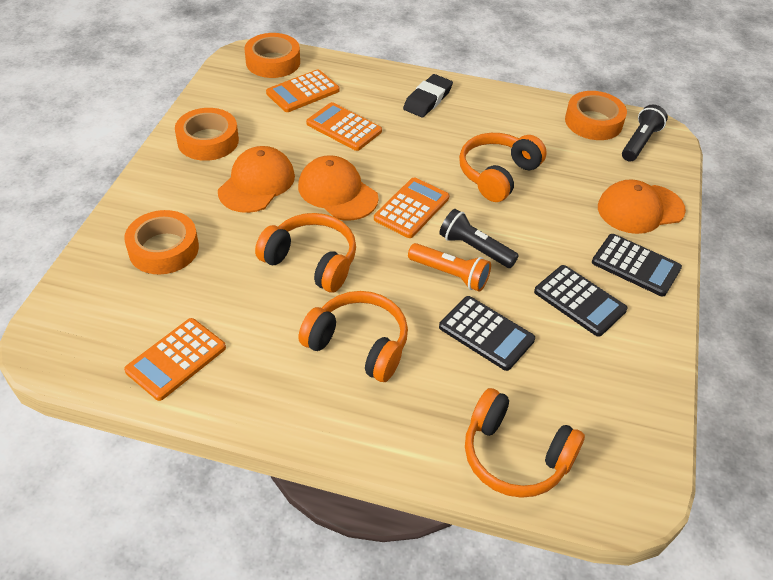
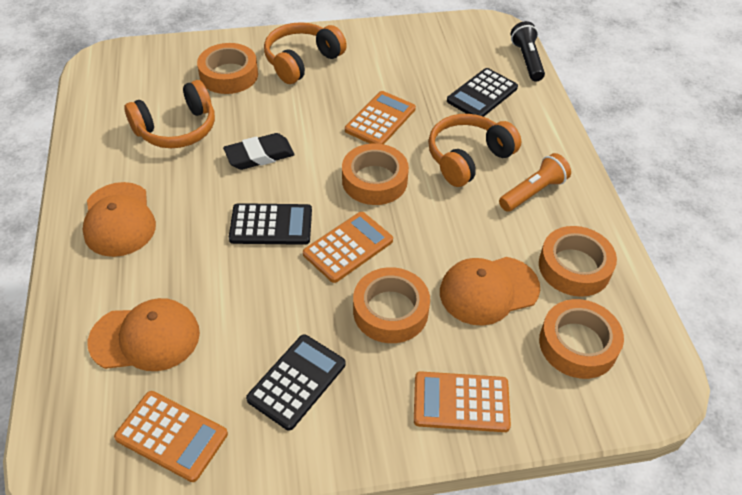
black flashlight: [439,209,519,268] [622,105,668,162] = 2 -> [511,21,545,81] = 1
orange headphones: [255,213,356,293] [298,291,408,382] [459,133,547,202] [465,388,585,498] = 4 -> [124,80,215,148] [264,22,347,84] [428,114,521,187] = 3
orange tape: [124,210,199,274] [175,108,239,161] [245,33,300,78] [565,91,627,140] = 4 -> [197,43,258,94] [342,143,409,205] [353,267,430,343] [539,226,617,297] [539,299,624,379] = 5

